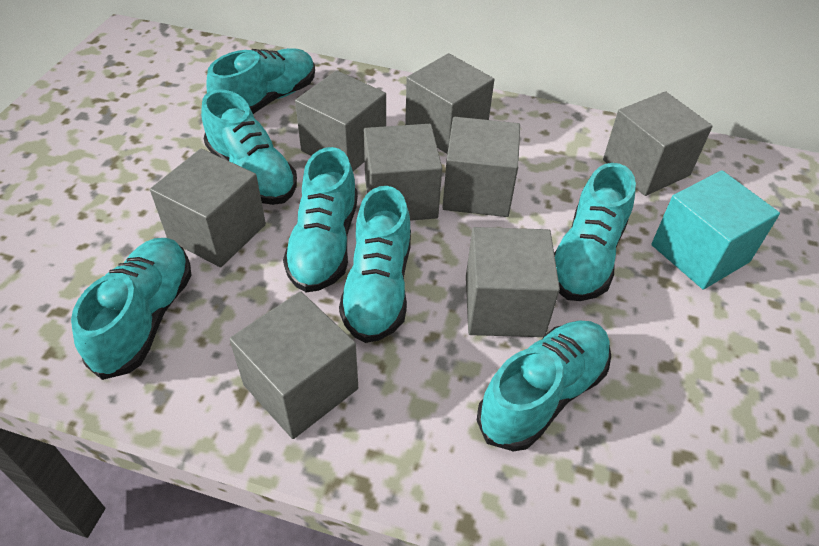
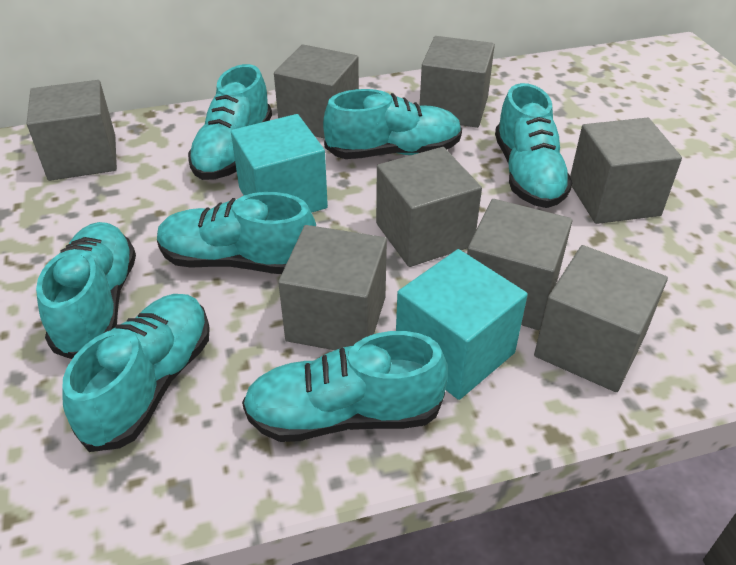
turquoise cube: [651,170,780,290] = 1 -> [231,114,328,213] [396,249,528,400] = 2

